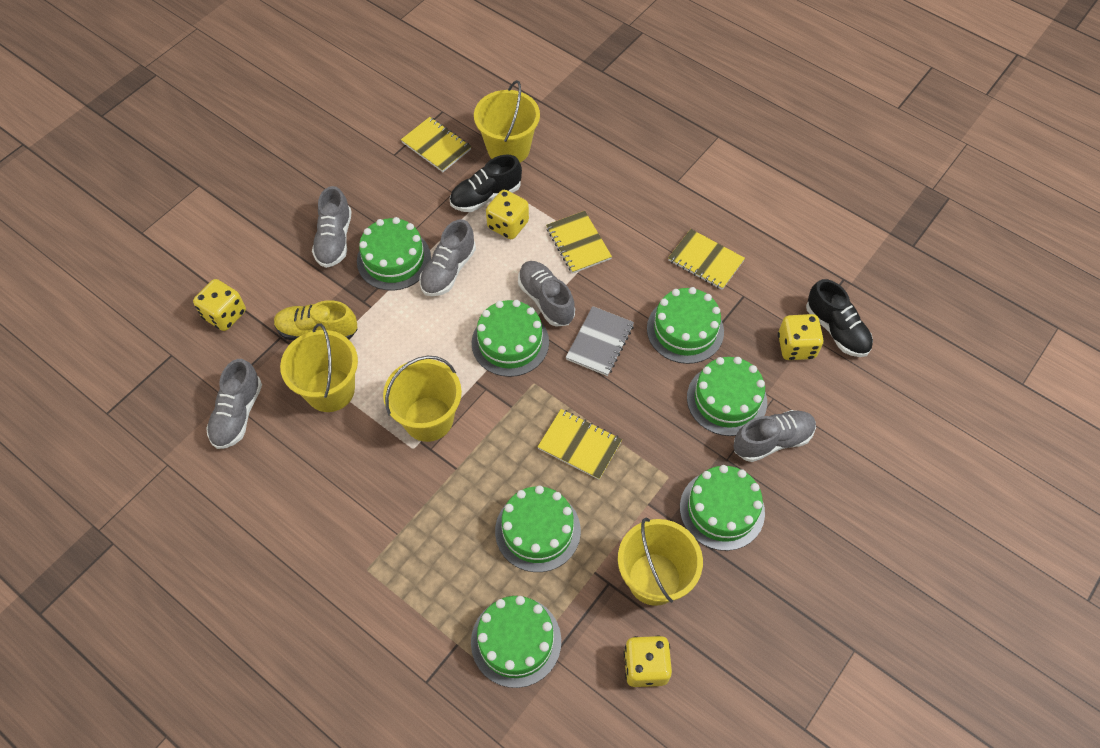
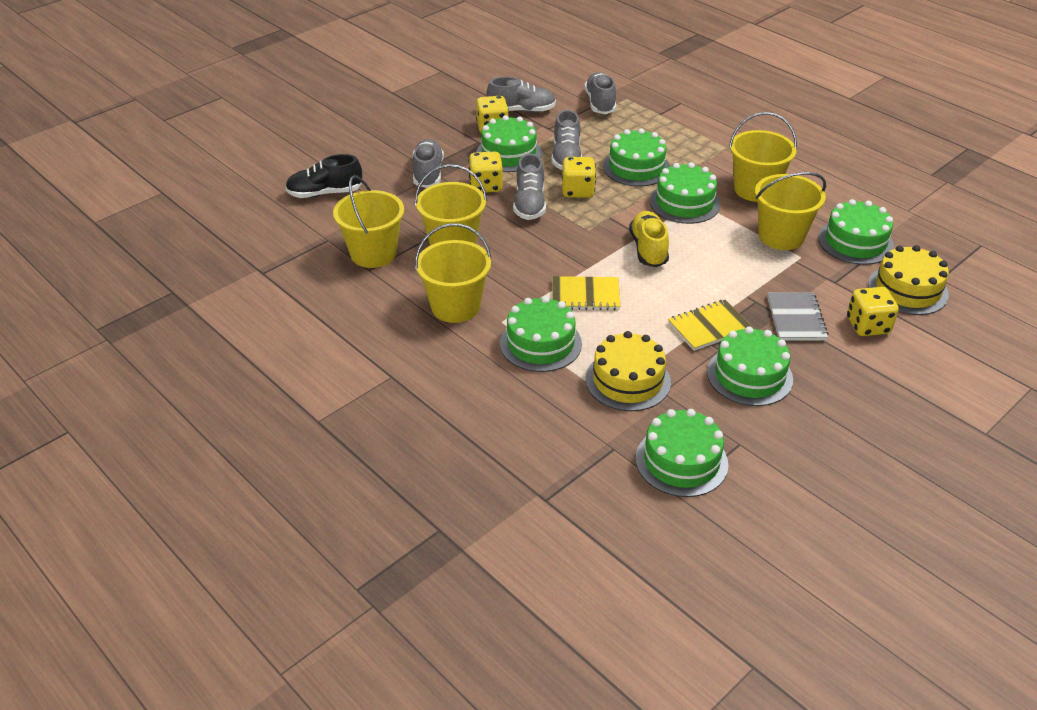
black shoe: [450,155,522,212] [806,279,873,357] = 2 -> [285,154,362,198] = 1
yellow bucket: [280,323,358,412] [383,356,462,442] [474,80,540,162] [618,518,703,606] = 4 -> [333,175,404,268] [415,164,487,246] [415,223,491,323] [729,112,797,202] [755,172,826,250] = 5
yellow cake: none = 0 -> [585,331,671,411] [868,245,949,315] = 2
yellow notebook: [401,117,471,172] [537,409,622,480] [546,211,612,274] [668,229,745,290] = 4 -> [552,276,621,311] [668,300,753,351] = 2

